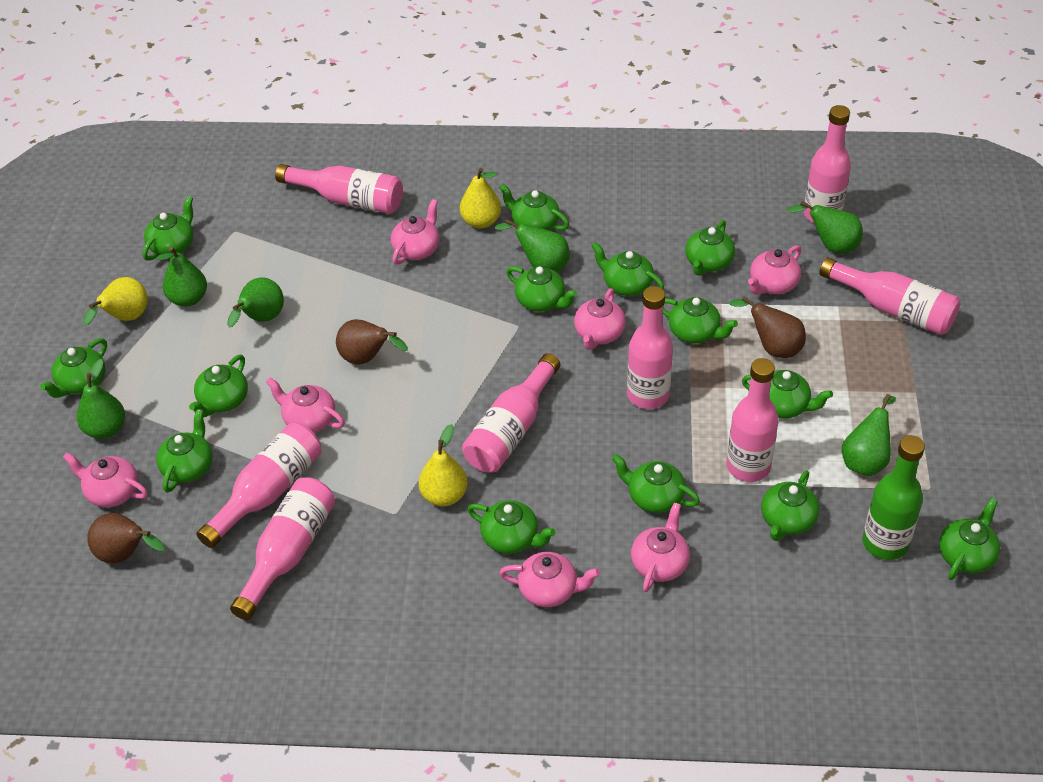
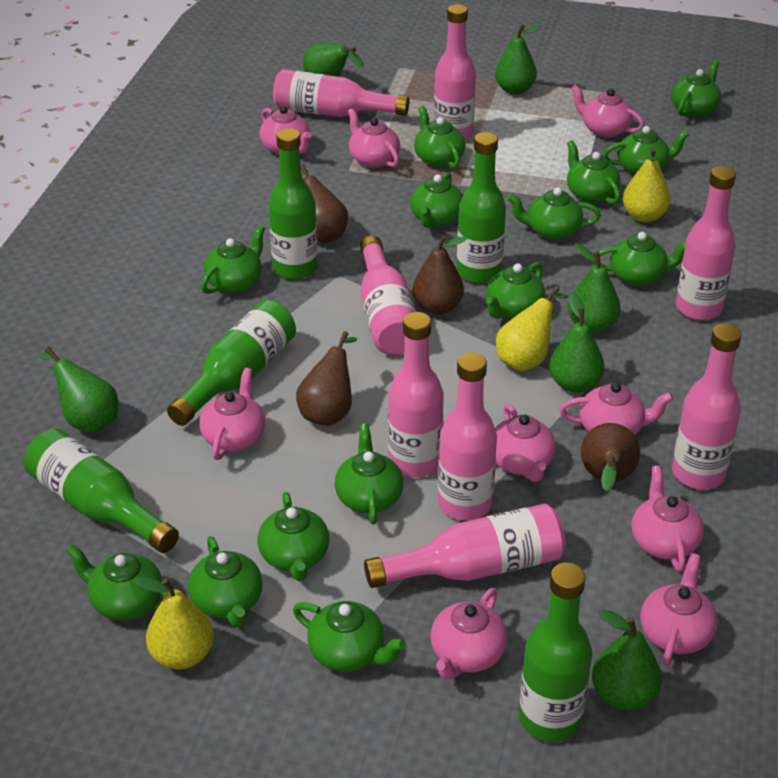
brown pear: [87,513,164,564] [336,319,408,365] [729,296,806,358] = 3 -> [296,331,357,426] [300,164,348,243] [412,235,468,314] [581,423,640,491] = 4
green bottle: [862,435,925,560] = 1 -> [24,428,179,553] [167,300,296,426] [269,128,318,279] [457,132,506,283] [519,563,592,742] = 5
pink teapot: [63,452,148,507] [266,377,345,433] [391,199,439,265] [499,552,600,607] [574,288,626,350] [631,503,690,592] [748,245,802,295] = 7 -> [199,368,265,460] [260,106,311,155] [348,108,400,168] [430,588,508,680] [495,404,556,482] [559,382,673,435] [571,84,644,138] [631,466,704,572] [640,553,718,666] = 9

